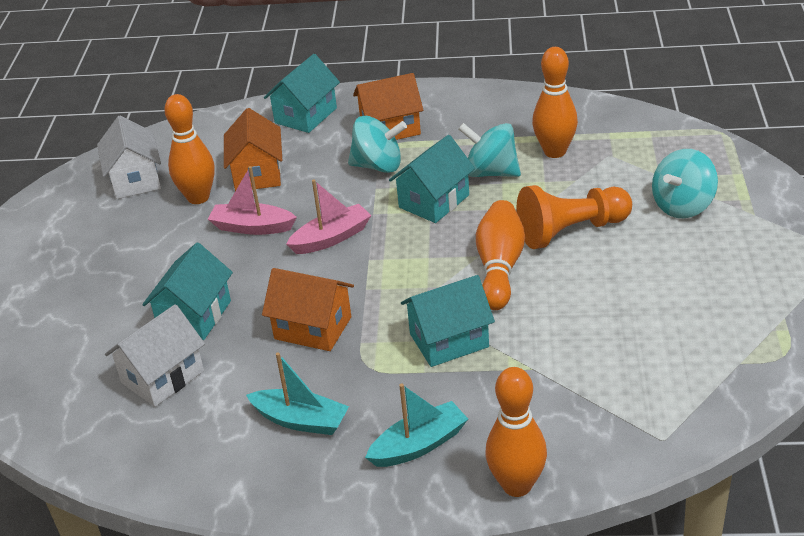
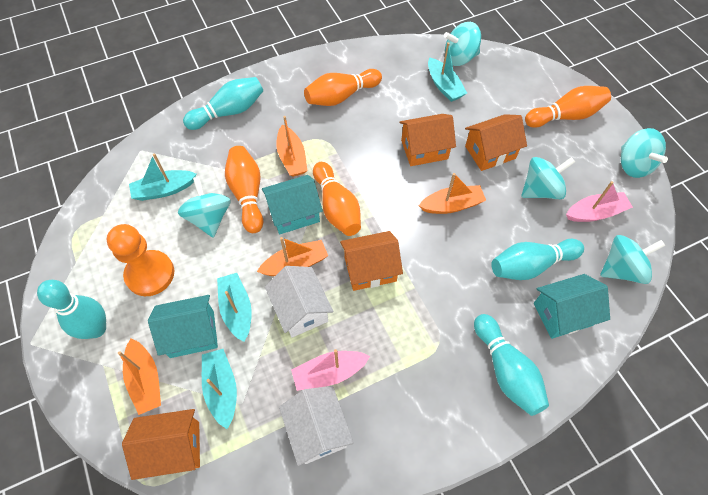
orange boat: none = 0 -> [118,338,161,415] [257,237,328,276] [277,116,307,177] [419,173,486,214] = 4
orange house: [224,108,282,191] [262,268,354,351] [353,73,423,140] = 3 -> [122,409,200,480] [340,231,403,291] [400,114,456,166] [465,114,527,171] = 4
turquoise boat: [246,352,349,435] [365,384,468,467] = 2 -> [129,153,197,201] [202,349,237,429] [217,273,252,342] [428,42,467,102] = 4
turquoise bowling pin: none = 0 -> [37,280,106,339] [183,77,263,130] [474,314,549,416] [491,239,584,280] = 4
turquoise house: [142,243,233,340] [264,54,340,133] [389,135,475,223] [401,275,495,367] = 4 -> [148,295,218,358] [262,175,323,234] [534,274,610,339] = 3
turquoise spinning top: [348,116,407,173] [458,123,521,177] [652,149,718,218] = 3 -> [178,177,231,237] [444,22,481,66] [521,157,575,199] [600,235,665,284] [621,128,668,178] = 5

